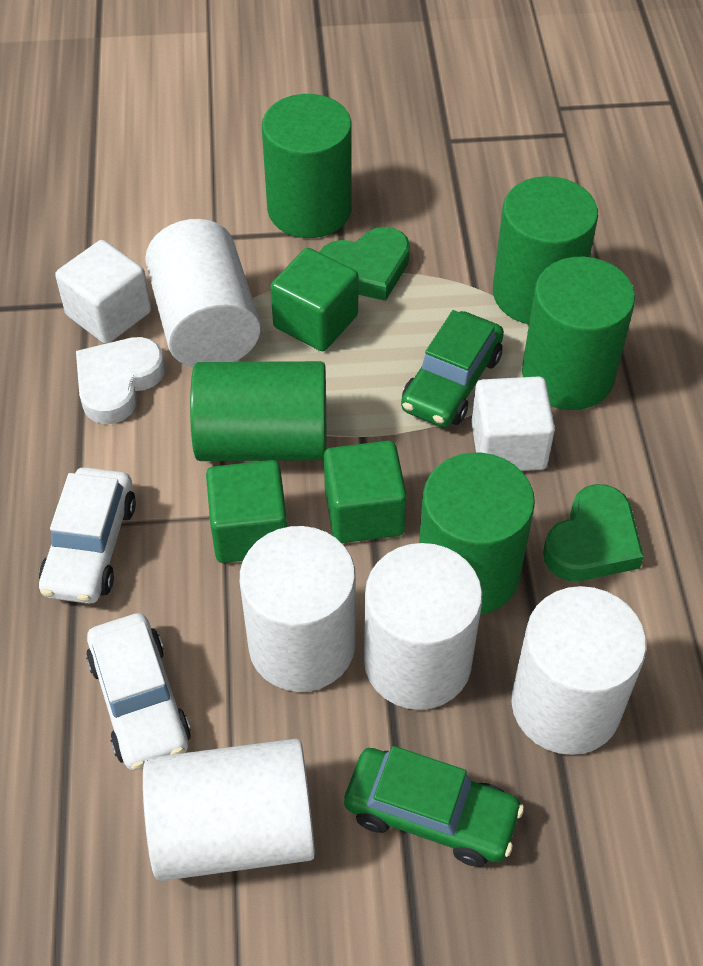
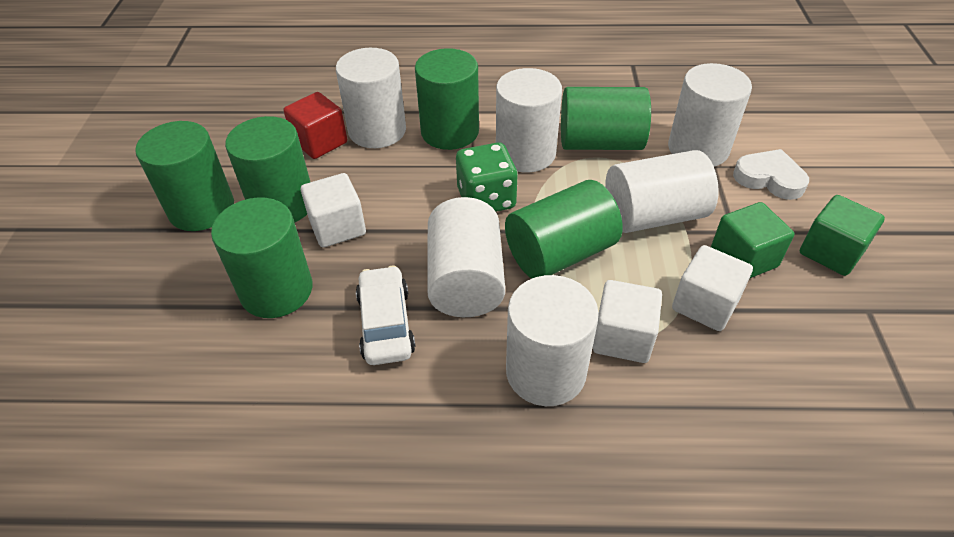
green car: [344,746,524,867] [401,310,504,427] = 2 -> none = 0
green cube: [206,460,287,563] [270,248,359,351] [324,441,407,543] = 3 -> [711,202,794,279] [800,195,885,276] = 2
green cylinder: [190,361,326,461] [262,94,352,238] [419,453,535,614] [493,176,598,324] [522,256,635,410] = 5 -> [135,121,234,231] [211,197,313,318] [225,116,310,223] [415,48,479,150] [505,180,623,278] [561,87,651,150] = 6
green dice: none = 0 -> [456,142,518,212] = 1
green heart: [319,227,410,301] [543,484,644,581] = 2 -> none = 0
red cube: none = 0 -> [283,92,347,159] = 1
white car: [39,467,136,604] [86,613,191,770] = 2 -> [356,265,416,365] = 1
white cube: [55,240,151,344] [471,376,555,471] = 2 -> [301,173,366,247] [593,280,662,363] [672,245,753,331] = 3
white cylinder: [143,739,315,881] [145,219,261,367] [240,526,356,692] [364,543,483,710] [511,586,646,755] = 5 -> [336,48,406,148] [427,197,505,317] [496,68,562,172] [506,275,599,406] [605,150,719,233] [668,63,752,167] = 6

